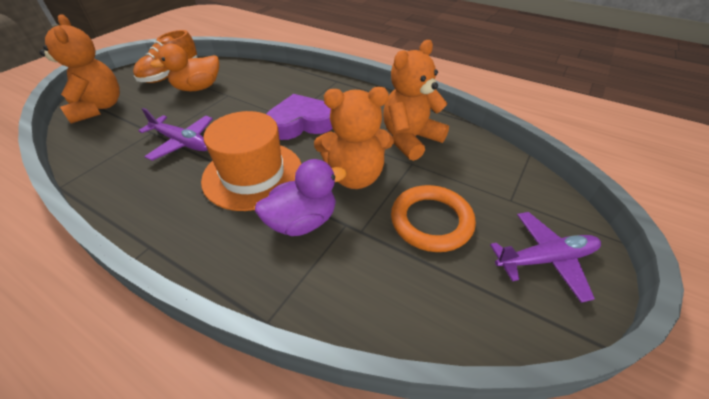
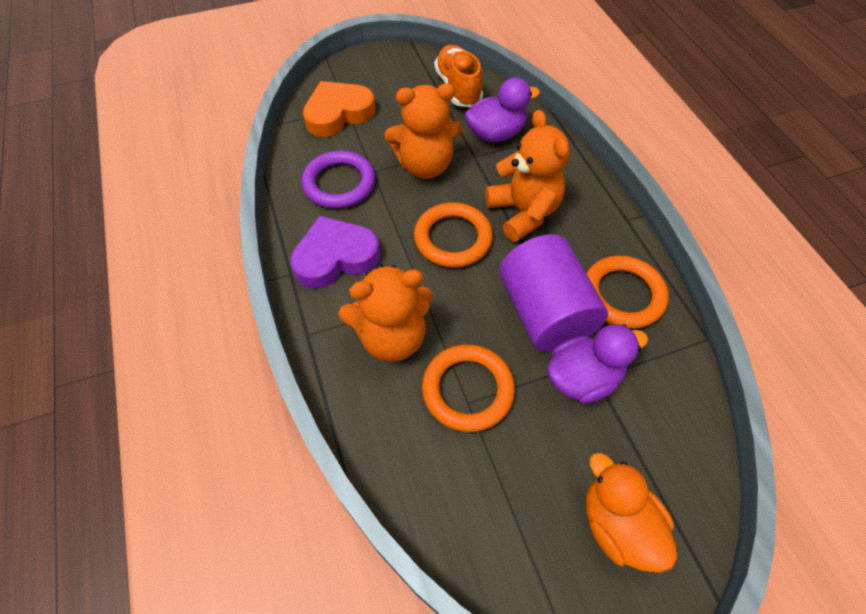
orange hat: [201,111,301,211] = 1 -> none = 0
orange heart: none = 0 -> [303,81,375,137] = 1
orange ring: [391,185,476,252] = 1 -> [414,202,493,268] [422,344,515,432] [586,255,669,329] = 3
purple cylinder: none = 0 -> [499,234,608,352] = 1
purple duck: [255,159,347,236] = 1 -> [465,77,540,142] [547,324,648,404] = 2
purple plane: [138,108,213,161] [490,212,601,303] = 2 -> none = 0
purple ring: none = 0 -> [301,151,376,209] = 1

